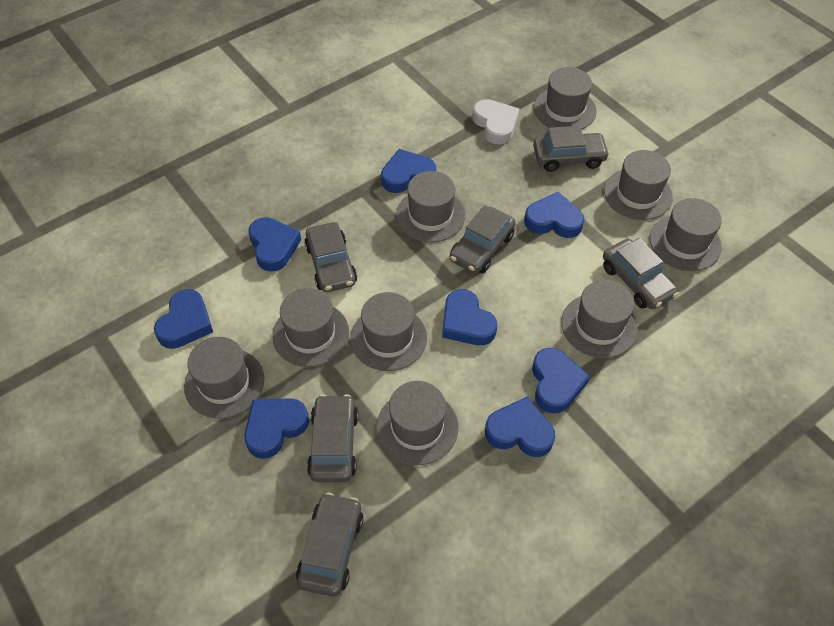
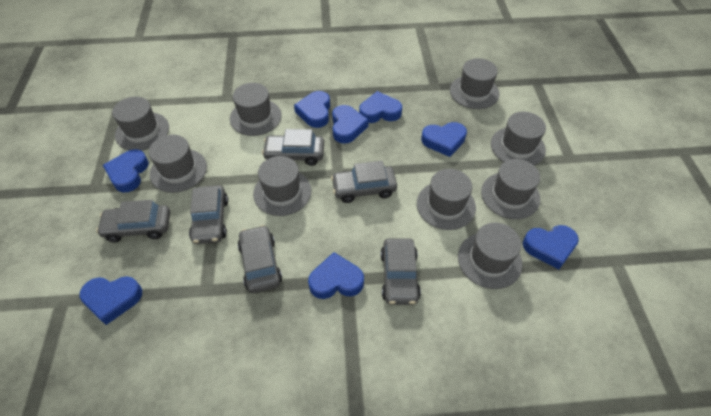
white heart: [473,99,519,144] = 1 -> none = 0

